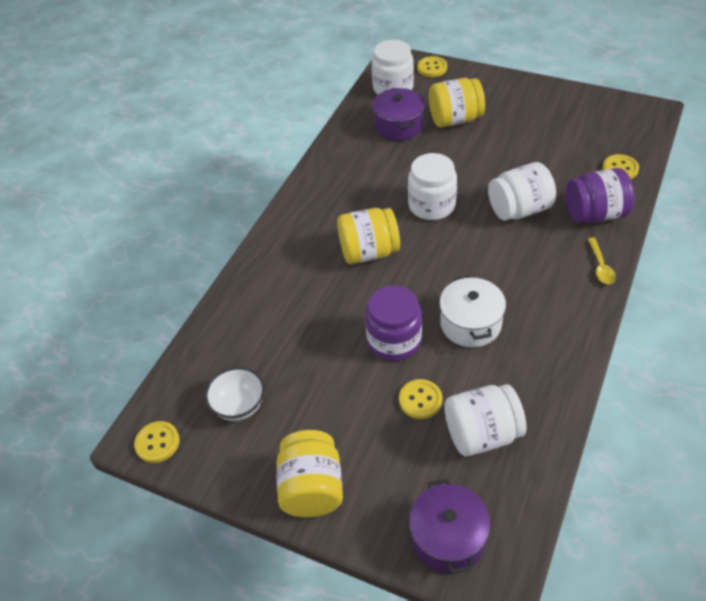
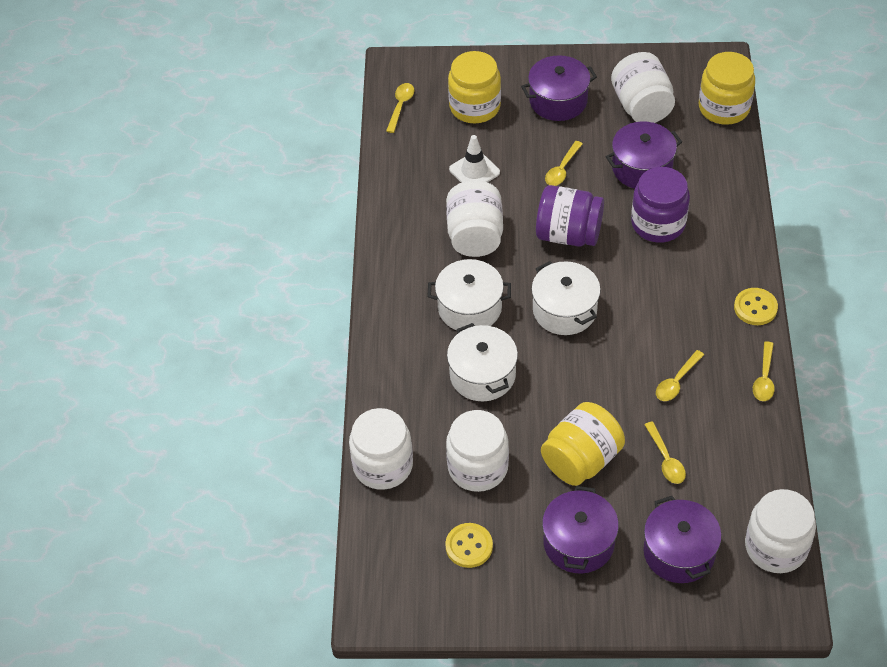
purple pot: [373,88,425,141] [409,479,490,574] = 2 -> [521,55,597,121] [542,486,619,574] [606,121,682,189] [643,496,722,583] = 4
white bowl: [205,367,265,421] = 1 -> none = 0
white jar: [372,40,414,95] [408,153,457,220] [444,384,526,457] [488,162,556,221] = 4 -> [349,408,413,490] [446,180,503,257] [446,410,509,492] [611,52,675,123] [745,489,816,573] = 5
white pot: [439,275,506,347] = 1 -> [427,259,511,332] [447,323,518,401] [531,261,601,335] = 3
white traffic cone: none = 0 -> [449,135,500,183] = 1
yellow button: [134,421,180,463] [399,379,442,419] [417,56,447,77] [602,154,639,179] = 4 -> [445,523,493,568] [734,288,778,325] = 2
yellow spoon: [587,238,616,284] = 1 -> [386,83,414,133] [545,141,583,186] [644,421,686,484] [656,350,704,401] [753,341,775,401] = 5

